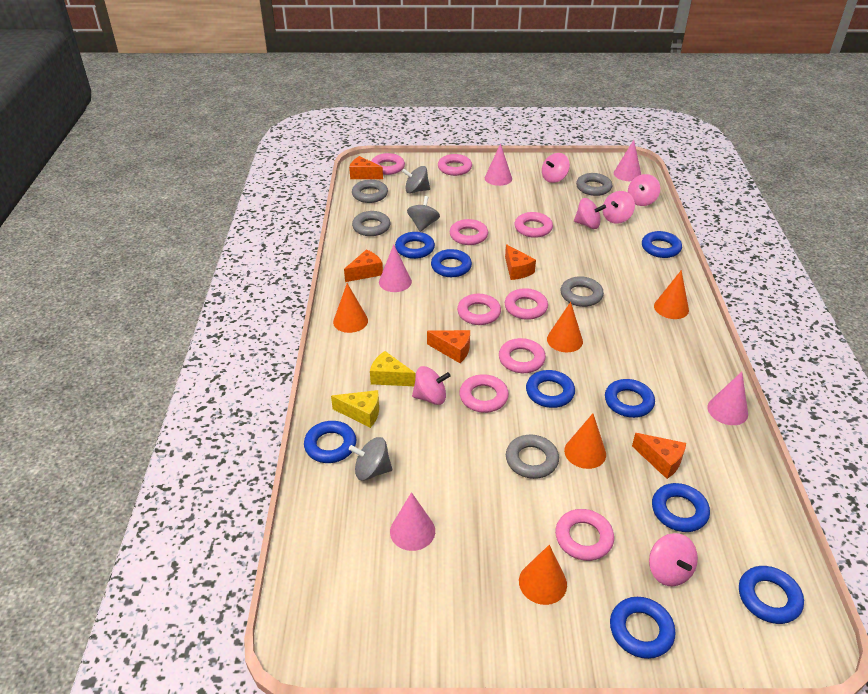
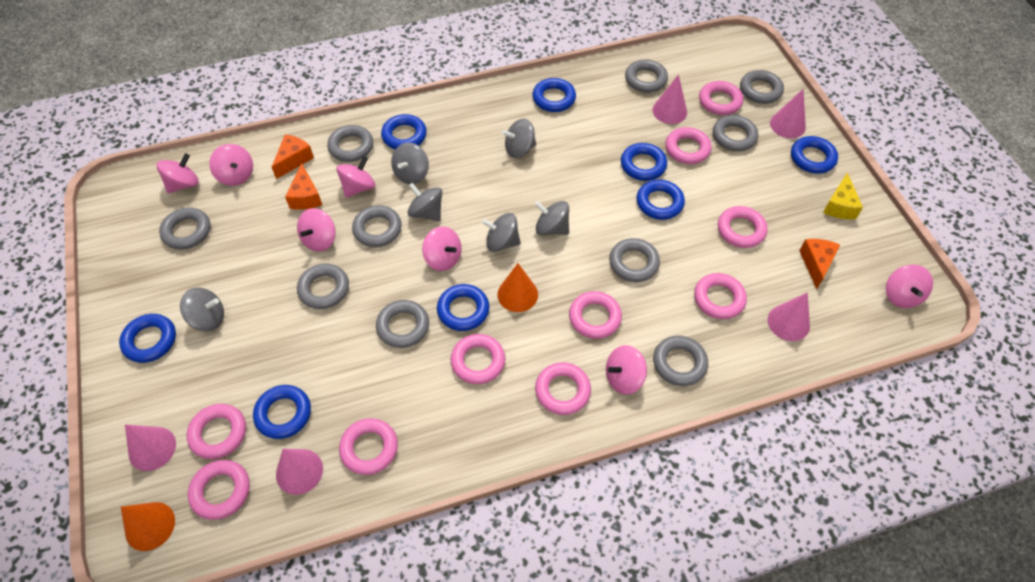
blue ring: [304,421,356,463] [395,232,435,259] [431,249,472,277] [526,370,575,408] [605,379,655,418] [610,597,676,659] [642,231,682,258] [652,483,710,532] [739,566,804,624] = 9 -> [119,314,176,363] [253,385,311,439] [381,114,427,149] [437,284,489,331] [532,78,576,112] [621,143,667,181] [636,180,685,220] [791,136,838,174] = 8
grey ring: [352,180,388,203] [352,211,391,236] [506,435,559,479] [561,276,604,307] [576,173,612,196] = 5 -> [159,208,210,249] [297,264,349,309] [327,125,373,162] [352,205,402,247] [376,300,429,348] [609,238,660,282] [625,59,668,93] [653,336,708,386] [713,115,758,151] [740,70,784,104] = 10
grey spinning top: [349,437,392,481] [402,166,430,193] [407,196,440,232] = 3 -> [180,287,224,332] [391,143,429,184] [407,183,442,221] [482,213,521,252] [502,119,536,158] [535,201,569,236] = 6
orange cheese: [344,249,383,282] [349,156,383,179] [427,330,470,363] [505,244,536,280] [632,433,686,479] = 5 -> [272,134,314,179] [285,163,322,210] [799,239,840,289] = 3
orange cone: [333,283,368,333] [519,545,567,605] [547,302,583,352] [564,414,606,469] [654,270,689,319] = 5 -> [121,502,175,551] [497,263,538,312] = 2
pink ring: [371,153,405,175] [438,154,472,176] [450,219,488,245] [457,294,501,325] [459,374,509,413] [499,338,546,373] [505,288,548,320] [514,212,553,238] [555,509,614,561] = 9 -> [187,404,246,459] [188,460,250,520] [339,418,398,475] [451,334,505,384] [535,362,591,415] [569,291,622,339] [665,127,712,164] [694,273,747,319] [699,81,743,115] [718,206,768,248] = 10
pink spinning top: [412,366,451,405] [542,153,570,183] [574,198,606,229] [603,191,635,224] [628,174,660,206] [649,533,698,586] = 6 -> [157,153,199,193] [209,144,253,186] [297,208,336,252] [336,156,375,198] [422,226,462,271] [606,345,647,395] [886,265,933,308] = 7
yellow cheese: [331,390,379,428] [370,351,416,386] = 2 -> [823,173,863,219] = 1

